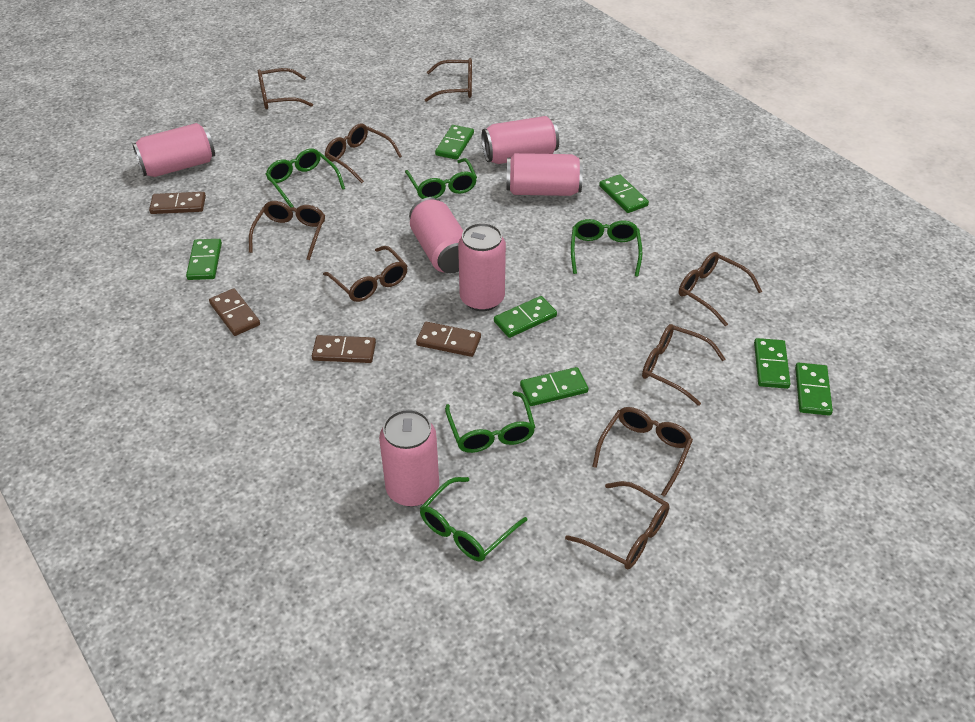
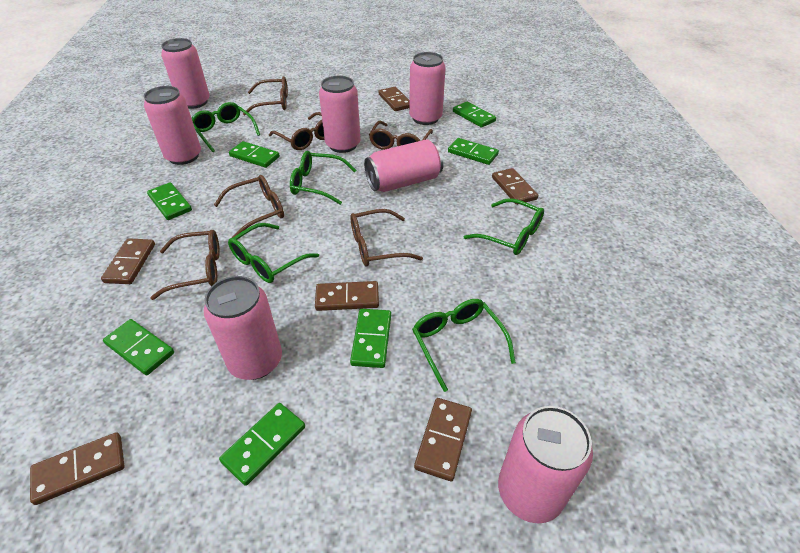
brown domino: [149,192,206,214] [209,288,260,336] [312,335,376,363] [416,322,481,357] = 4 -> [30,432,125,505] [101,238,155,284] [315,281,379,311] [378,87,410,111] [414,398,472,481] [492,168,538,205] = 6
brown glasses: [249,201,325,260] [258,68,313,109] [323,246,408,302] [325,124,402,183] [425,58,472,102] [565,481,670,569] [592,407,693,497] [642,324,725,406] [679,252,762,326] = 9 -> [151,230,220,300] [214,175,284,238] [243,76,288,115] [269,112,325,150] [350,209,423,267] [369,121,433,150] = 6
pink can: [132,123,215,177] [379,409,439,507] [409,197,463,273] [458,223,506,311] [482,116,559,164] [507,153,583,196] = 6 -> [144,86,201,165] [161,38,210,109] [204,276,282,380] [319,76,360,153] [364,139,444,192] [409,52,446,125] [498,406,593,523] = 7

